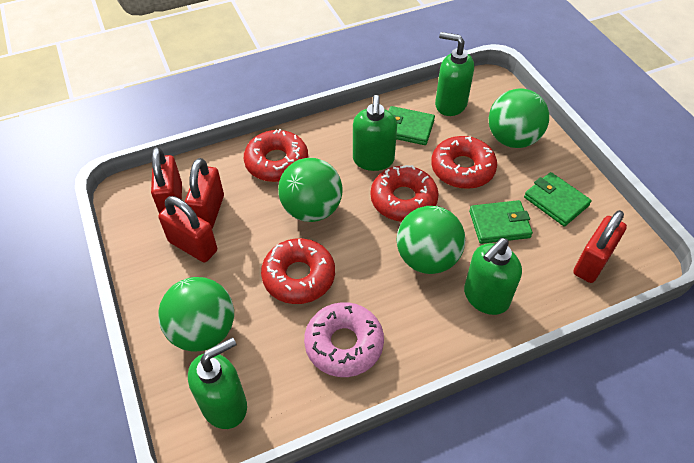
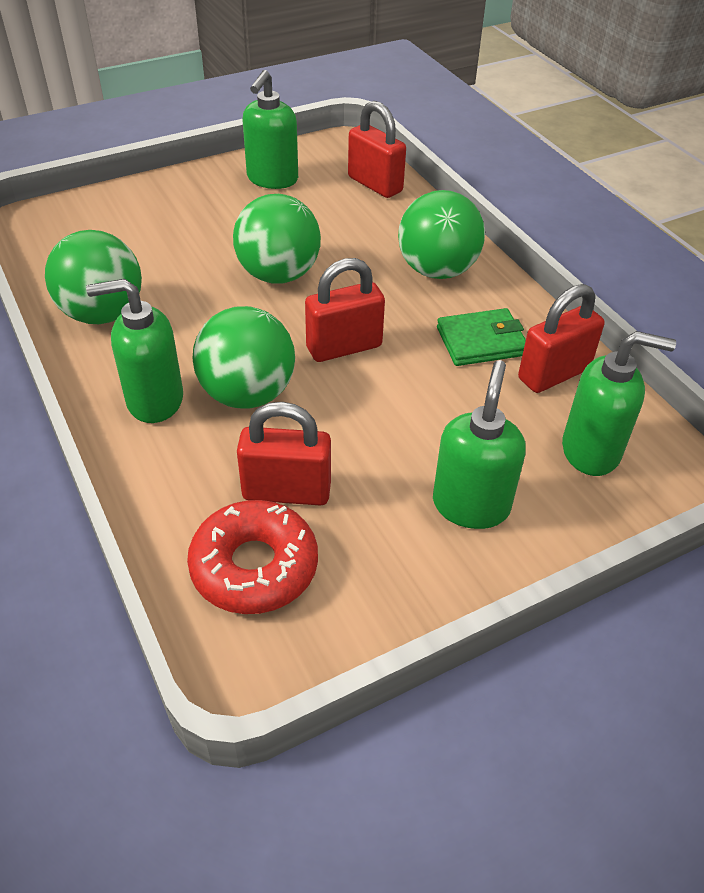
green wallet: [389,106,435,145] [469,200,533,244] [524,172,592,227] = 3 -> [437,308,526,366] = 1
pink donut: [304,302,384,377] = 1 -> none = 0
red donut: [244,129,308,182] [261,238,335,304] [371,165,439,222] [431,136,497,189] = 4 -> [187,500,318,614] = 1

